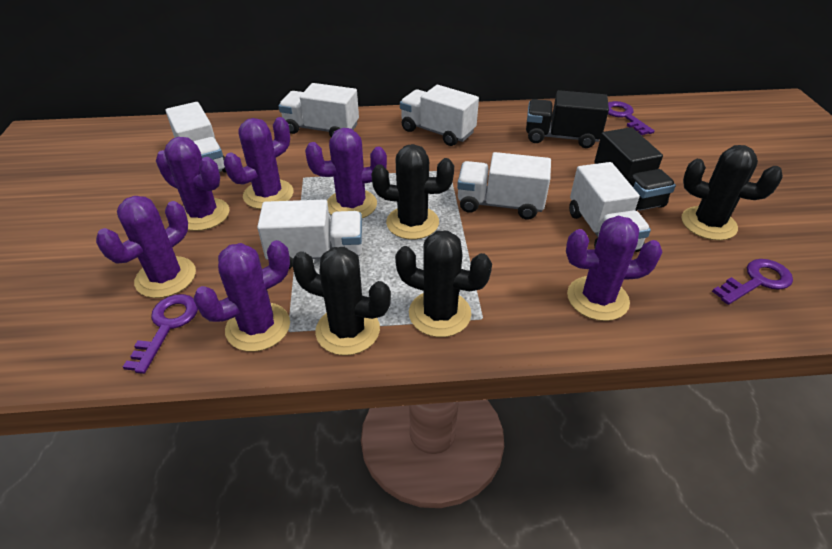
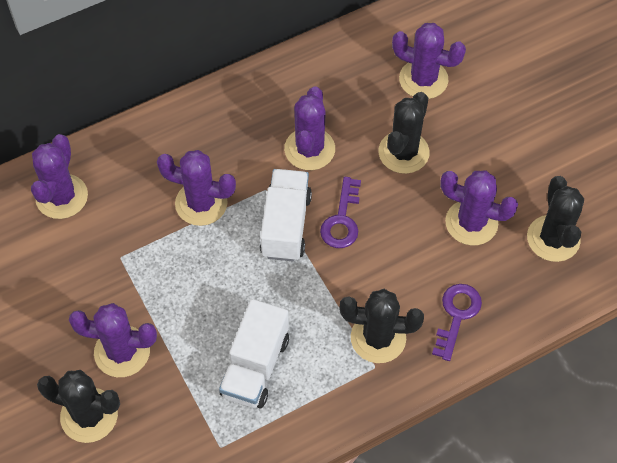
black truck: [526,90,609,148] [594,127,676,211] = 2 -> none = 0
purple key: [123,294,198,374] [608,101,655,135] [712,259,793,305] = 3 -> [320,177,361,248] [432,284,482,361] = 2
white truck: [165,102,226,173] [257,199,362,269] [278,83,359,137] [400,85,479,146] [457,152,551,219] [569,162,651,252] = 6 -> [219,299,289,408] [260,169,312,261] = 2

